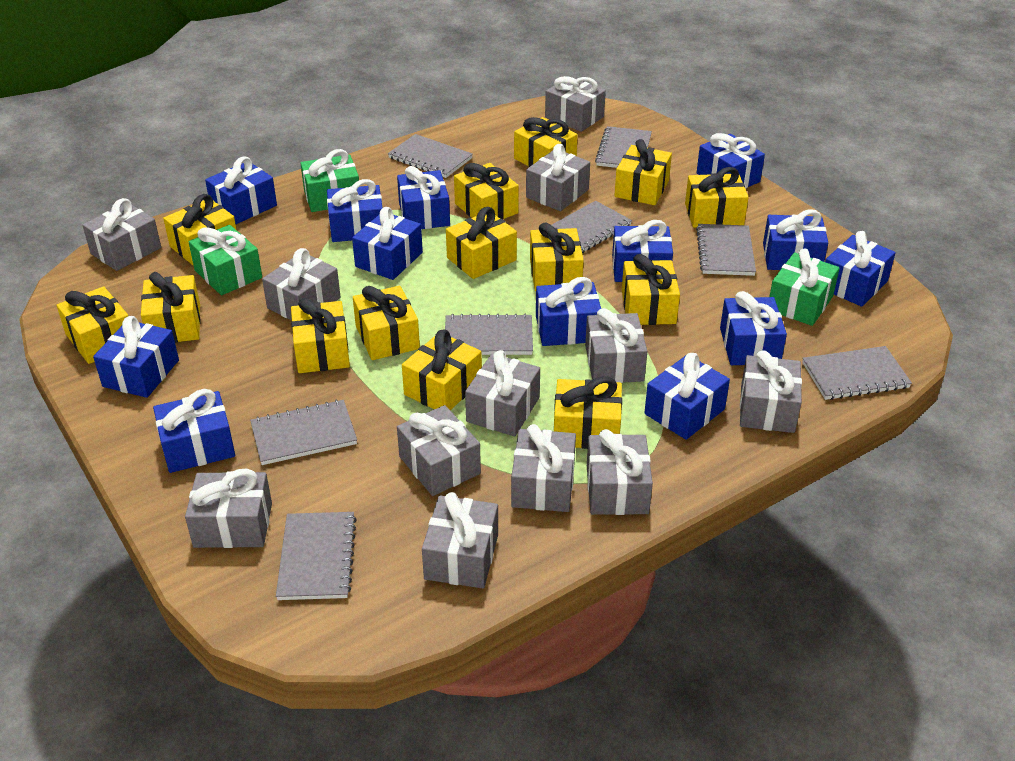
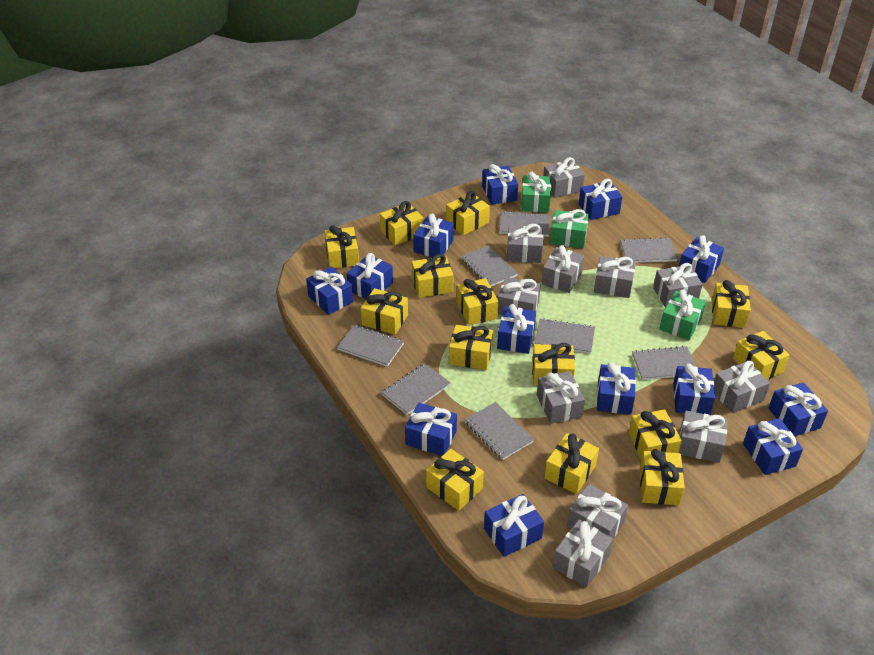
grey gift: [82,198,161,271] [185,469,272,548] [262,248,340,321] [397,405,481,496] [422,492,498,588] [465,350,540,436] [511,424,576,512] [526,144,590,211] [545,76,606,132] [585,308,647,383] [587,429,653,515] [740,350,802,433] = 12 -> [498,277,541,315] [506,224,543,263] [537,371,585,424] [542,245,584,293] [543,157,585,198] [553,519,613,588] [567,484,628,538] [594,256,636,298] [653,263,703,307] [679,411,728,463] [714,361,770,413] = 11

